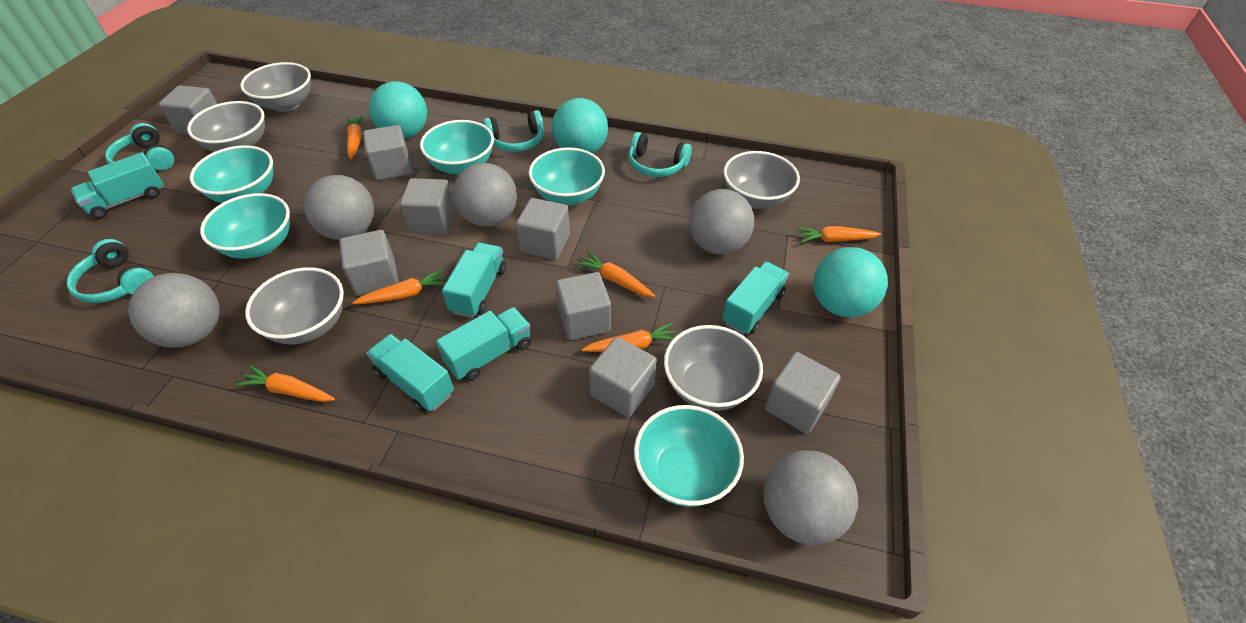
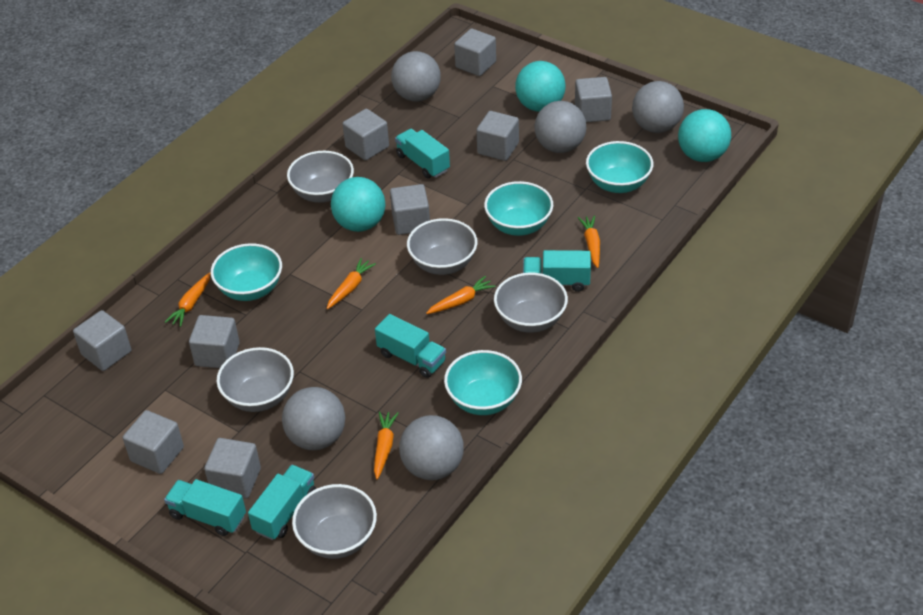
grey cube: [159,85,217,134] [339,230,399,296] [363,125,412,180] [400,178,455,234] [516,198,570,260] [556,272,611,340] [589,337,657,417] [765,352,841,434] = 8 -> [73,310,131,371] [123,410,184,474] [189,315,240,368] [204,438,261,499] [343,109,389,160] [390,184,430,235] [454,28,496,76] [476,111,519,161] [575,77,612,122] = 9
orange carrot: [235,365,335,402] [347,115,364,160] [352,269,446,304] [576,252,655,297] [582,323,676,352] [796,226,881,243] = 6 -> [165,273,211,327] [327,258,376,309] [374,411,398,480] [426,276,496,314] [578,215,600,268] = 5
turquoise bowl: [190,145,273,203] [200,193,290,258] [420,120,494,175] [529,147,605,206] [634,405,744,507] = 5 -> [211,243,282,301] [444,350,522,415] [484,181,553,236] [586,141,653,193] = 4
turquoise headphones: [67,239,154,303] [105,123,175,170] [483,110,544,152] [628,132,692,177] = 4 -> none = 0

